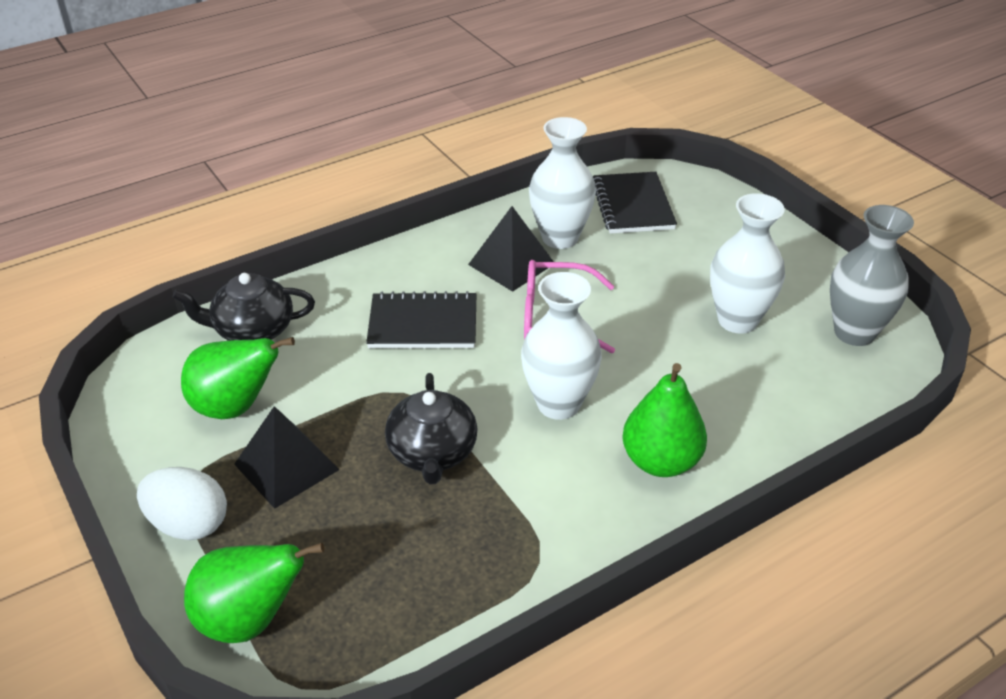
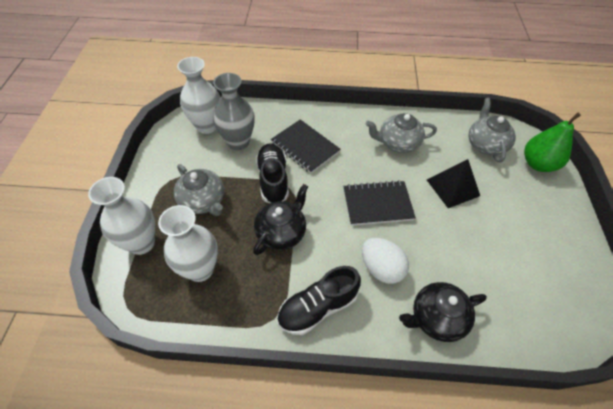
black pyramid: [234,406,340,509] [468,206,554,292] = 2 -> [427,159,480,208] = 1
black shoe: none = 0 -> [256,143,289,203] [277,266,361,335] = 2
green pear: [181,337,295,419] [184,543,324,643] [622,363,707,477] = 3 -> [524,112,581,172] = 1
grey teapot: none = 0 -> [174,164,224,216] [366,113,437,153] [469,98,516,163] = 3
pink glasses: [524,260,615,353] = 1 -> none = 0

